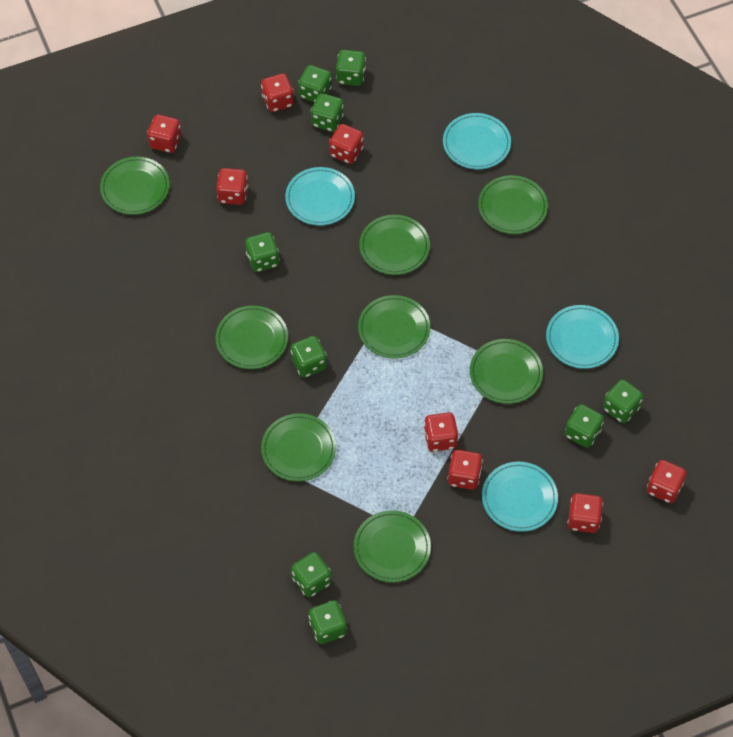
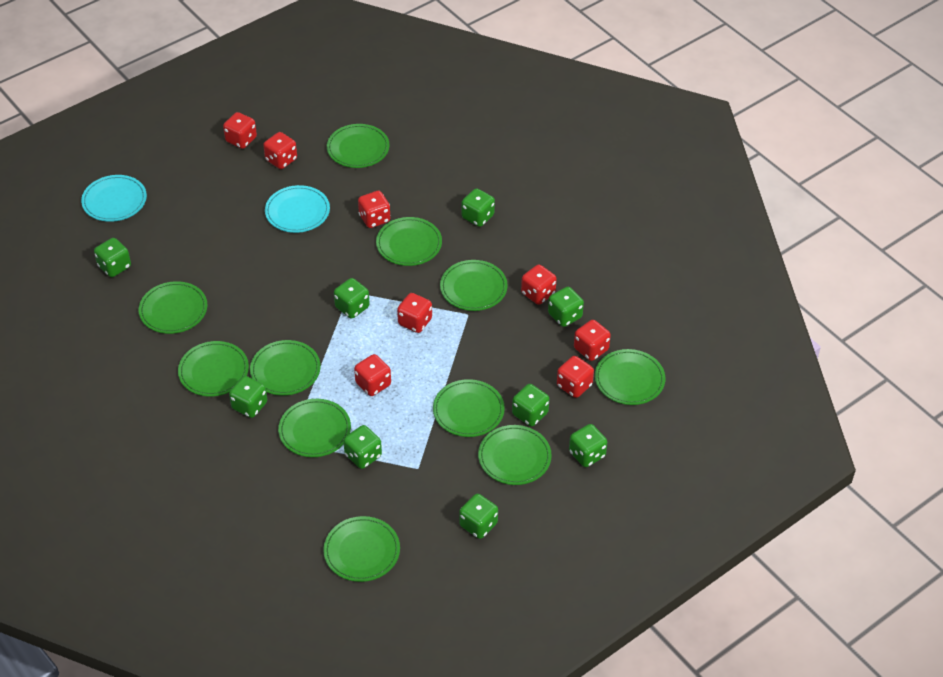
green plate: [100,157,170,215] [216,305,288,369] [261,413,336,482] [354,510,431,582] [358,295,431,359] [359,215,430,275] [470,339,543,404] [478,175,548,234] = 8 -> [139,281,207,334] [178,341,249,397] [250,340,321,396] [278,399,351,457] [323,516,400,582] [327,124,390,168] [376,217,442,266] [433,379,505,437] [440,260,508,311] [478,425,552,485] [595,349,665,405] = 11
turquoise plate: [285,167,355,226] [443,113,511,170] [482,462,558,532] [546,305,619,369] = 4 -> [81,175,147,222] [265,185,330,233] = 2

